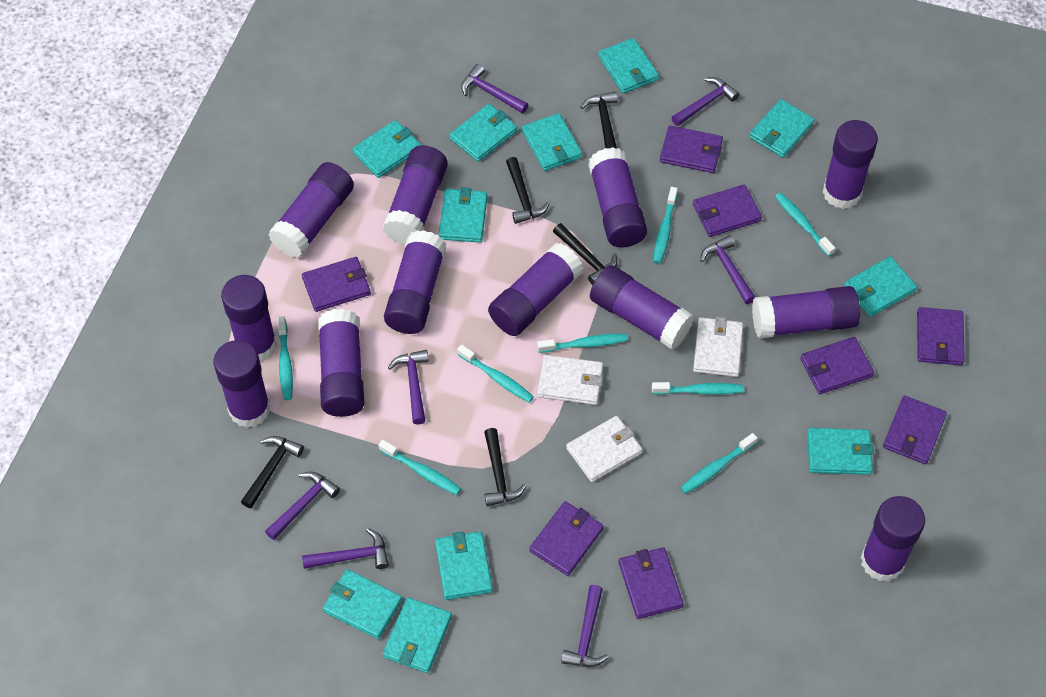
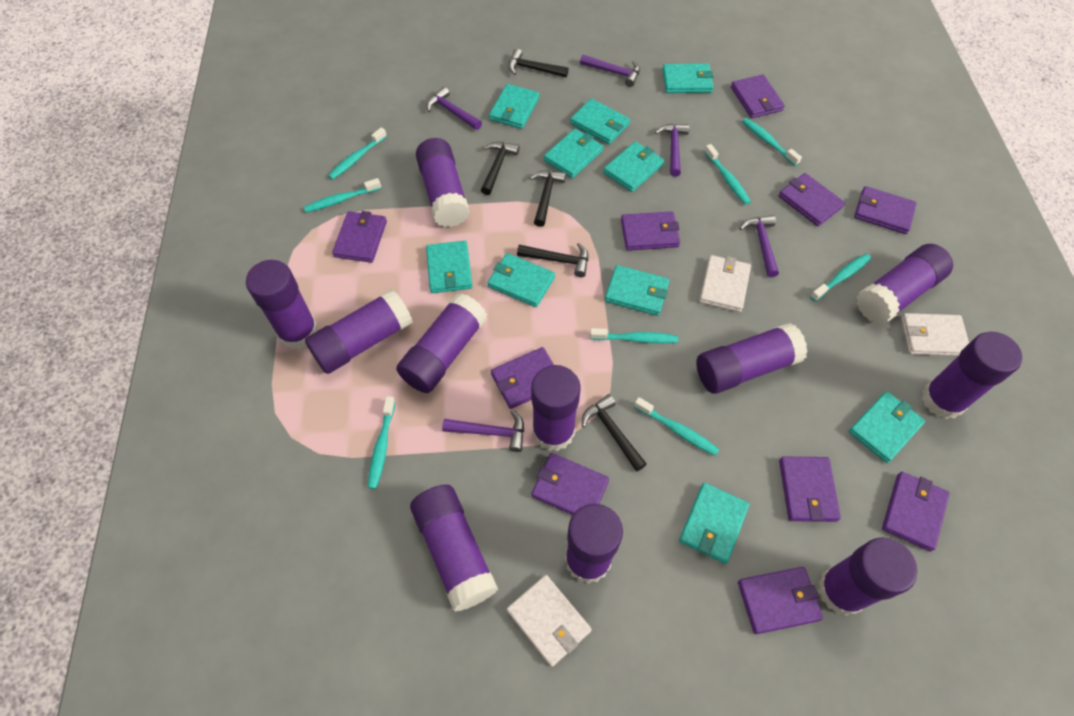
purple glue stick: [214,340,271,428] [221,275,277,361] [268,162,354,258] [318,309,365,417] [382,145,448,244] [384,230,446,334] [488,243,583,336] [588,147,647,247] [590,265,694,350] [752,286,860,339] [822,120,878,209] [861,496,925,582] = 12 -> [246,260,319,349] [305,289,413,374] [396,293,487,393] [410,485,498,612] [416,138,470,227] [531,365,581,451] [565,504,623,584] [696,323,808,394] [818,537,917,616] [856,244,953,324] [922,331,1022,419] = 11
purple hammer: [265,472,340,540] [302,528,389,569] [388,350,429,425] [461,64,528,114] [561,585,609,667] [671,77,739,126] [700,235,755,304] = 7 -> [426,87,482,130] [442,410,524,452] [580,55,640,87] [655,124,689,177] [739,215,779,277] = 5
purple wallet: [302,257,371,312] [529,501,603,576] [619,547,684,619] [660,126,723,173] [693,184,762,237] [800,337,874,394] [883,395,947,464] [917,307,965,365] = 8 -> [332,211,387,263] [491,347,554,409] [531,453,609,515] [621,211,680,251] [731,75,785,118] [738,567,823,634] [778,173,845,226] [779,457,841,522] [854,186,917,234] [882,472,949,552] = 10
turquoise wallet: [322,569,402,639] [352,120,421,178] [383,597,452,673] [435,531,493,600] [439,187,487,243] [450,104,517,162] [522,113,582,171] [598,38,659,93] [749,99,815,158] [807,428,874,475] [844,256,917,317] = 11 -> [426,241,473,293] [487,253,555,307] [489,84,539,129] [544,128,604,178] [570,99,630,144] [603,141,664,192] [605,265,670,316] [662,63,714,93] [679,483,749,564] [849,391,925,463] = 10

